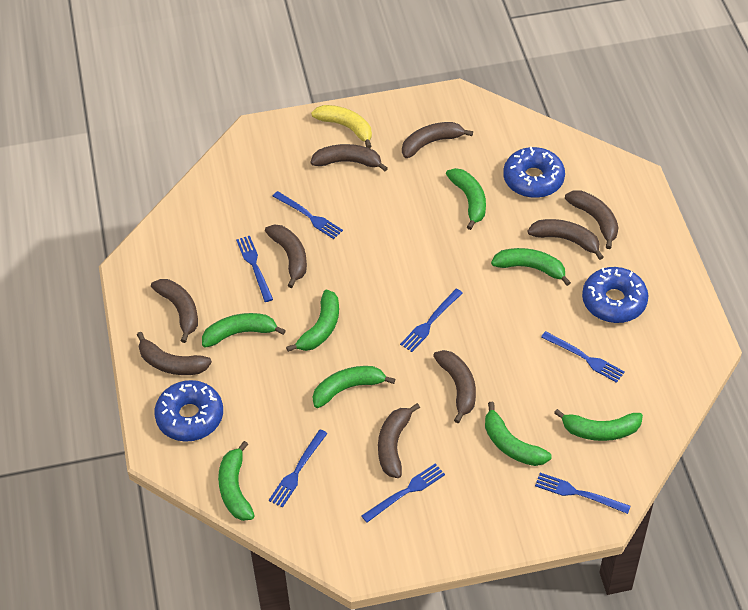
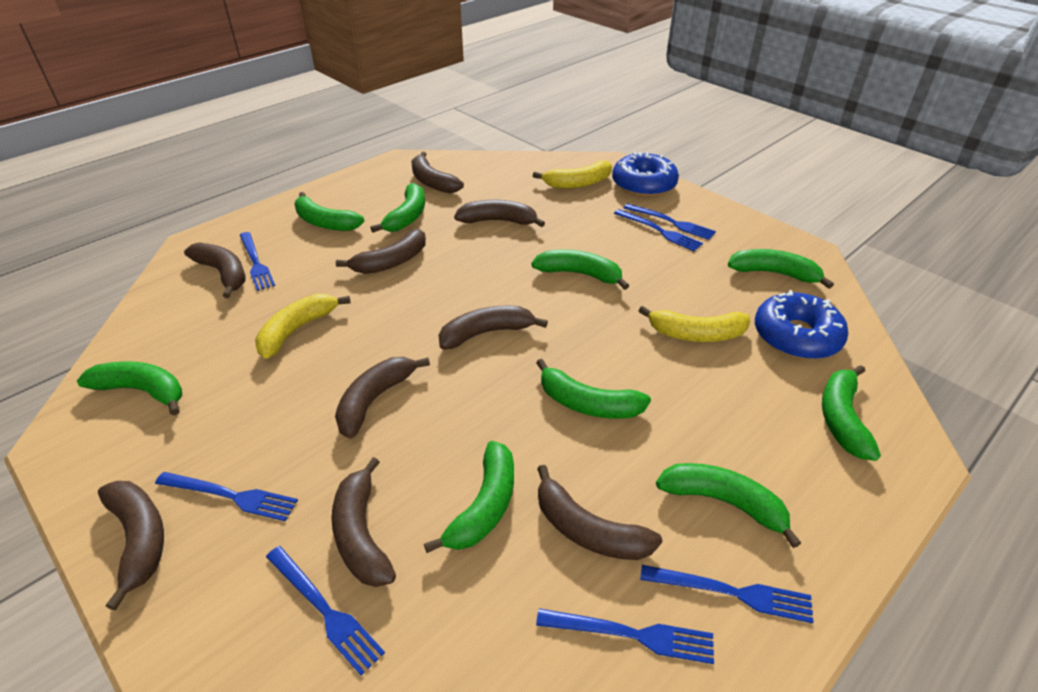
blue donut: [154,380,223,442] [503,147,565,198] [582,267,648,323] = 3 -> [612,152,679,197] [755,290,848,359] = 2
green banana: [202,313,286,348] [218,441,255,521] [286,290,339,352] [313,366,395,408] [446,168,486,230] [485,402,552,466] [491,248,571,286] [554,409,643,441] = 8 -> [77,361,182,415] [294,192,365,231] [371,183,425,232] [424,441,514,553] [531,249,629,290] [536,359,651,419] [656,463,801,548] [728,249,834,289] [822,365,881,461] = 9
yellow banana: [311,105,372,148] = 1 -> [255,294,351,359] [533,161,612,189] [638,306,750,342] = 3

